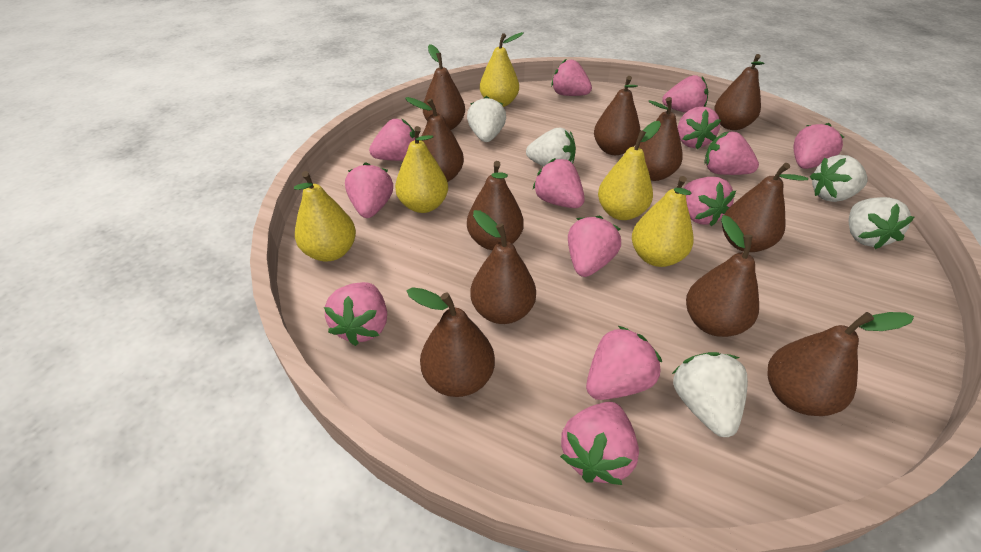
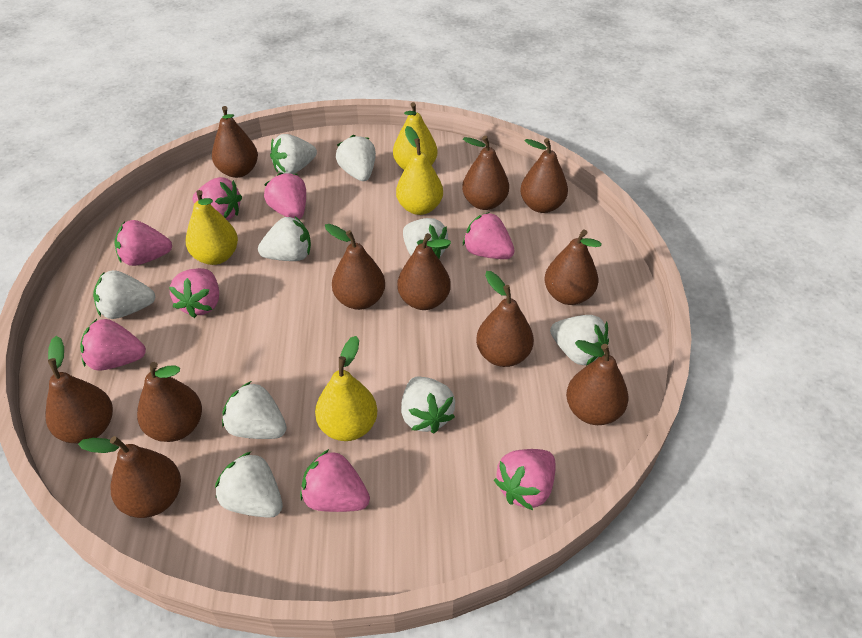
pink strawberry: [324,282,387,346] [345,162,393,218] [369,119,415,161] [533,158,585,208] [551,59,592,96] [560,402,639,485] [568,215,621,277] [586,326,662,400] [662,75,708,113] [678,106,721,149] [684,177,736,226] [704,132,759,175] [793,123,844,169] = 13 -> [80,319,146,371] [114,220,172,266] [169,268,219,318] [193,177,242,220] [264,172,306,219] [300,449,370,512] [463,212,515,259] [494,449,556,510] = 8
white strawberry: [467,96,506,142] [526,128,576,167] [672,352,748,437] [810,155,868,202] [849,197,914,249] = 5 -> [93,270,155,319] [215,452,283,518] [222,381,287,439] [258,217,311,261] [270,134,317,174] [336,135,376,181] [401,376,455,434] [403,218,450,258] [550,315,609,365] = 9
yellow pear: [294,171,356,262] [395,126,448,213] [480,32,524,107] [598,121,661,220] [632,176,694,267] = 5 -> [186,190,238,265] [315,336,377,441] [393,102,437,170] [396,126,443,215] = 4

